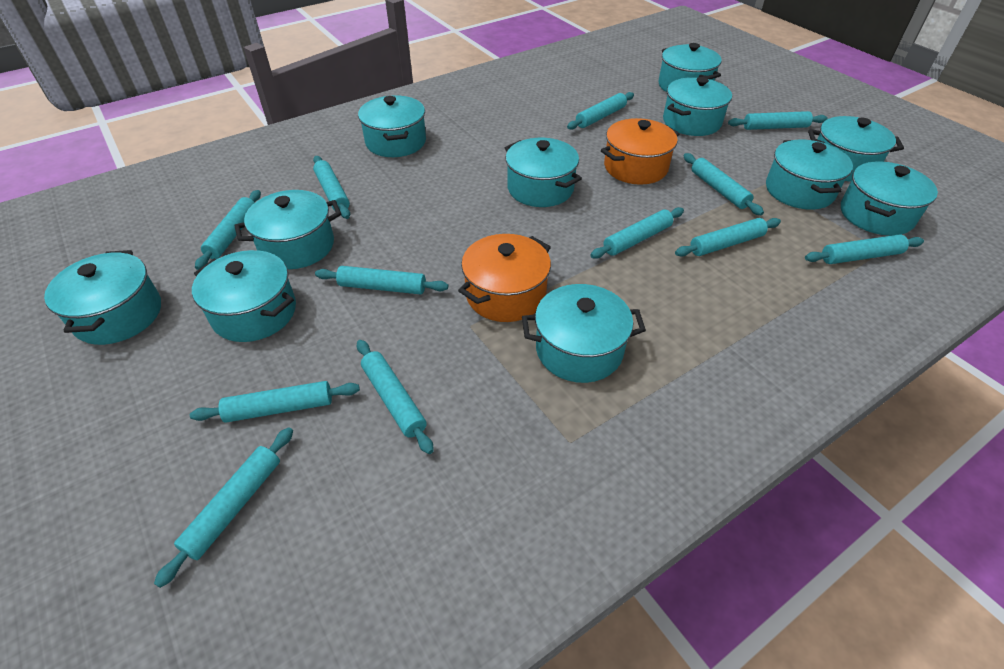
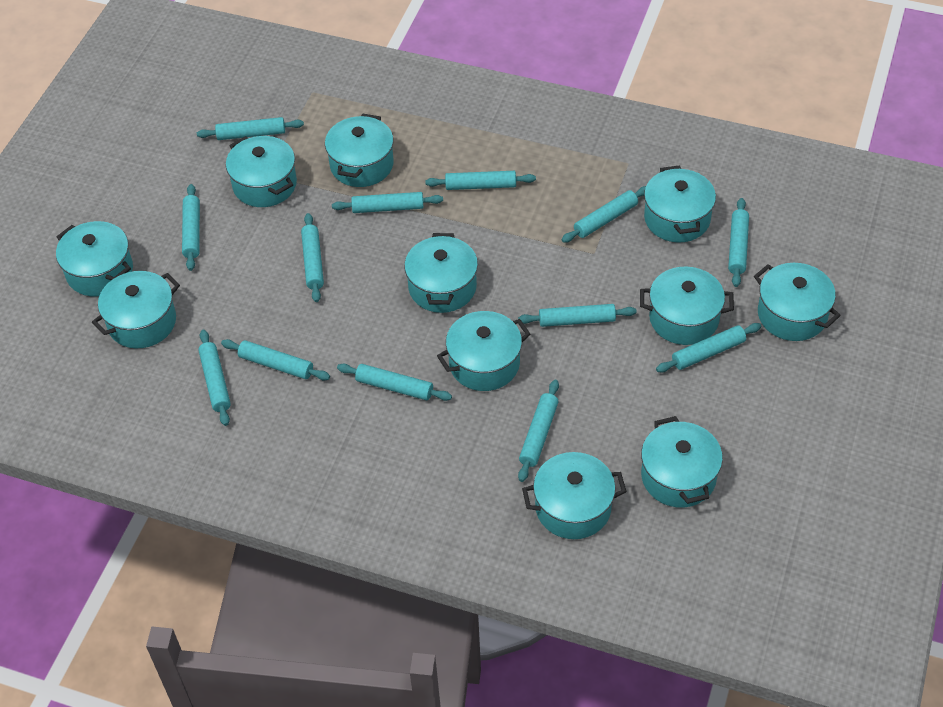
orange pot: [458,234,551,322] [601,118,680,185] = 2 -> none = 0
turquoise rolling pin: [154,427,293,588] [190,381,360,423] [195,190,261,270] [313,156,350,219] [315,266,448,294] [357,340,434,454] [567,92,634,130] [590,207,684,259] [675,218,781,256] [684,153,764,215] [728,111,828,130] [805,234,924,264] = 12 -> [182,184,200,271] [197,117,304,140] [198,330,231,426] [221,339,330,380] [301,213,324,302] [332,192,443,213] [337,364,452,401] [425,171,536,190] [518,304,637,327] [518,380,559,482] [561,186,646,243] [656,323,762,373] [728,198,749,287] = 13

